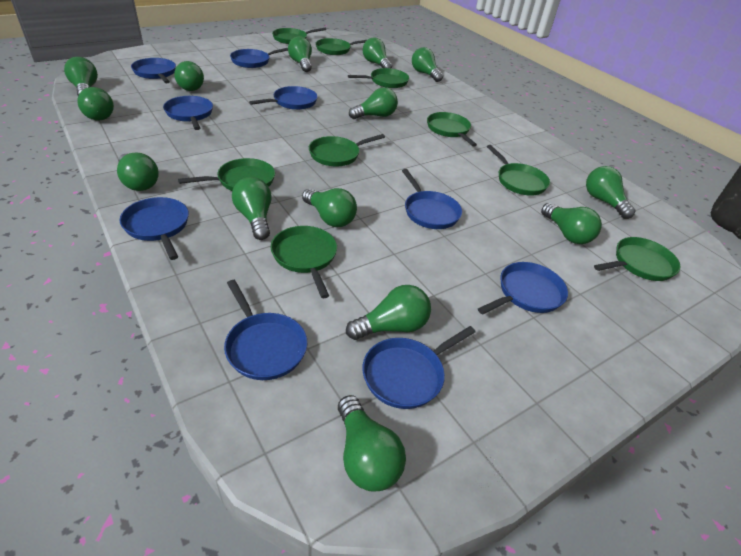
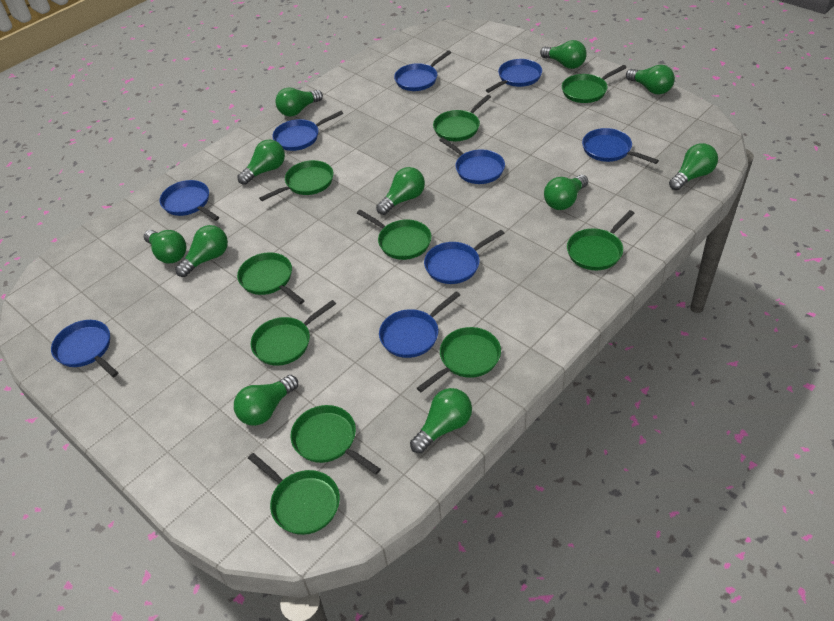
green light bulb: [64,57,98,96] [77,87,114,121] [117,152,159,191] [174,61,204,91] [232,177,271,240] [288,36,312,72] [302,188,357,227] [338,395,406,491] [346,285,431,340] [349,87,398,119] [363,38,392,69] [412,47,443,82] [541,203,602,244] [586,166,636,219] = 14 -> [144,230,187,263] [175,225,228,277] [234,375,298,426] [237,140,285,185] [275,88,323,117] [376,167,425,215] [410,388,472,453] [540,40,587,69] [544,175,588,210] [626,65,675,95] [669,143,718,190] = 11
green pan: [178,158,275,191] [271,226,337,298] [272,28,326,44] [309,134,385,166] [316,38,367,55] [348,68,409,88] [427,112,477,147] [487,145,550,196] [594,237,680,281] = 9 -> [237,252,305,304] [248,453,340,535] [251,300,336,366] [259,160,333,201] [291,405,381,475] [357,210,432,260] [417,327,501,392] [433,95,491,141] [562,65,627,103] [567,210,634,270] = 10

